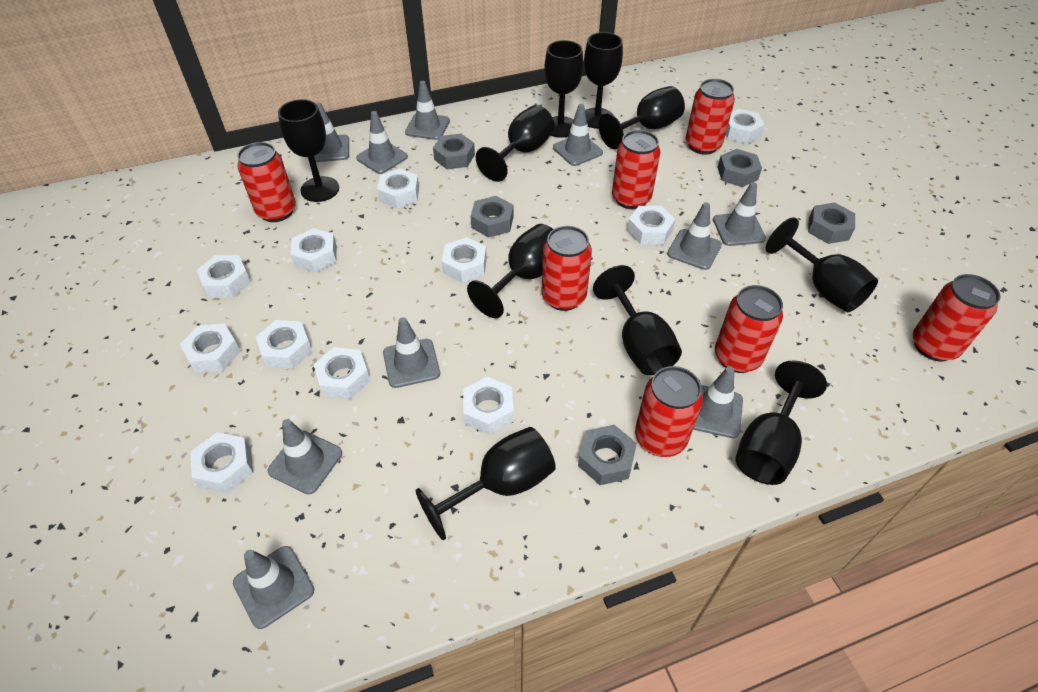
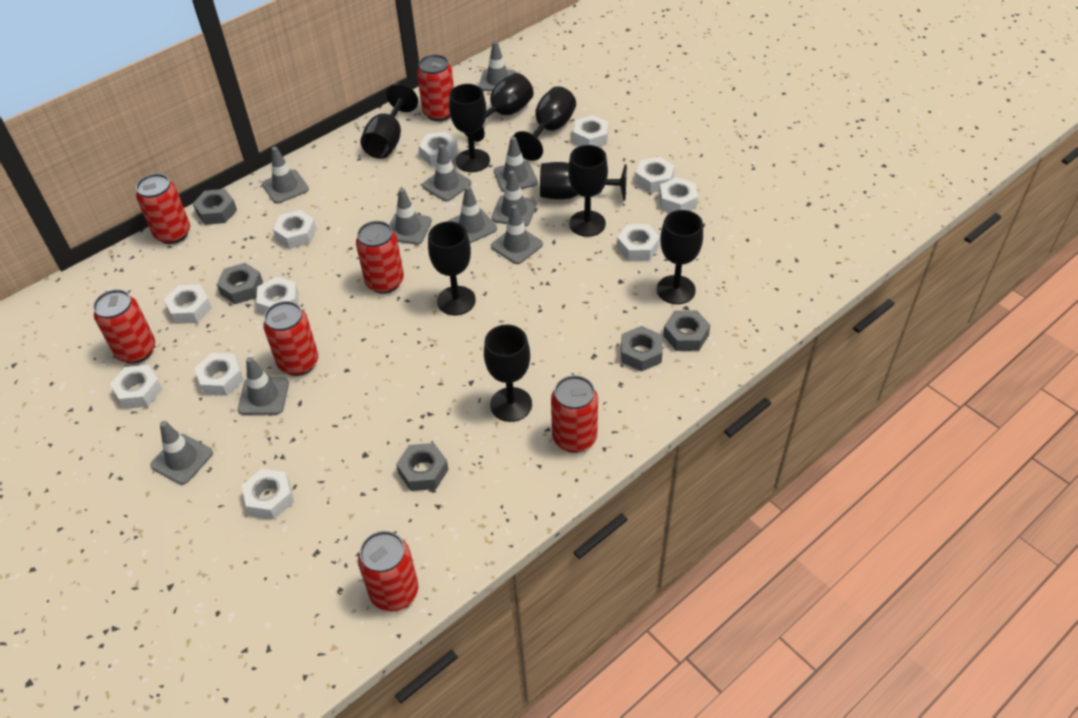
black goblet: [278,99,339,202] [415,427,556,540] [467,224,553,318] [476,105,554,182] [544,40,583,138] [584,32,623,129] [593,265,682,375] [599,86,685,150] [735,361,827,485] [766,218,878,312] = 10 -> [360,84,418,159] [428,221,476,315] [449,84,490,172] [464,73,534,141] [484,325,532,422] [513,86,576,161] [540,162,627,201] [568,145,608,237] [657,210,703,304] = 9

